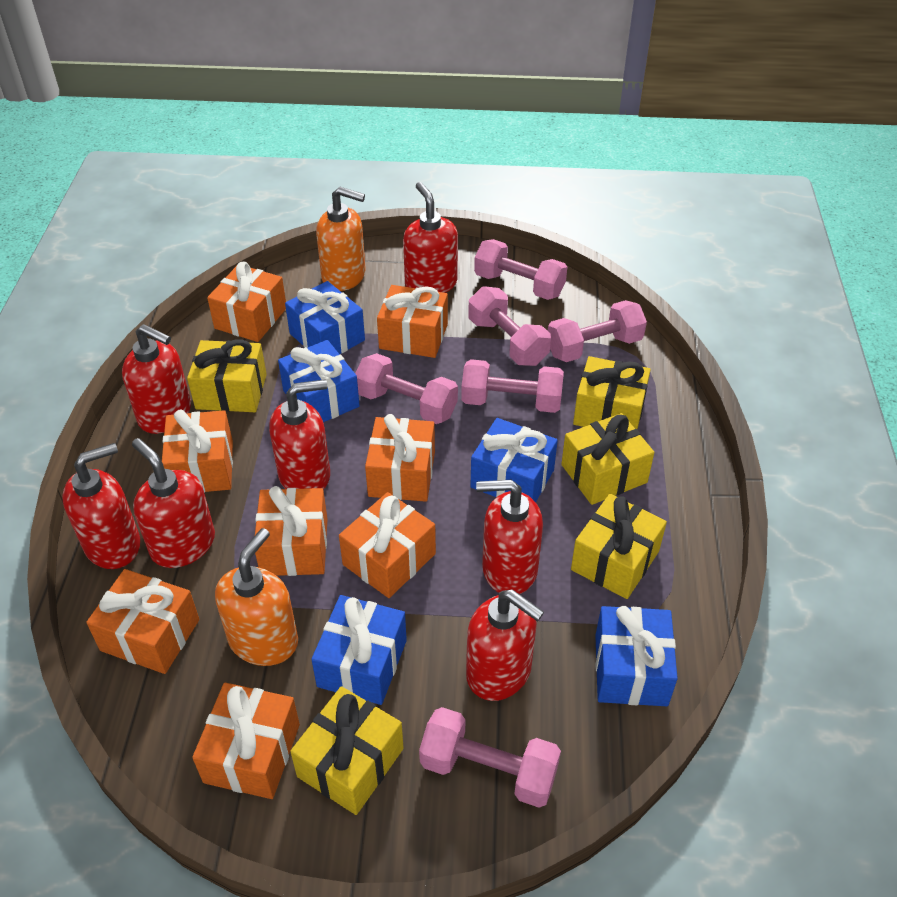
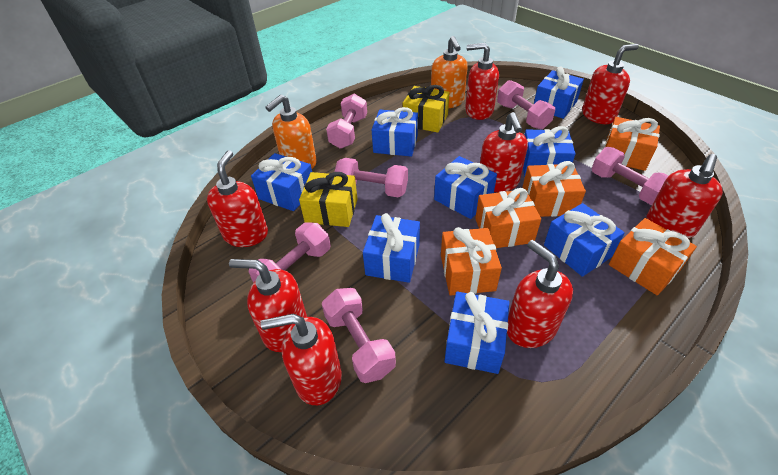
blue gift: [278,340,360,422] [285,281,365,354] [311,595,407,705] [470,418,558,502] [595,606,678,706] = 5 -> [251,153,312,211] [363,213,420,283] [372,107,418,157] [434,156,497,219] [444,292,509,374] [523,126,576,176] [533,66,584,119] [544,203,625,277] = 8
orange gift: [86,569,199,674] [162,410,233,493] [192,683,300,799] [207,262,286,342] [255,486,328,576] [339,492,436,598] [365,414,435,502] [377,285,448,358] = 8 -> [441,227,502,296] [475,188,541,248] [522,161,586,217] [604,117,660,171] [609,218,697,295] = 5
red soap dispenser: [62,443,140,569] [122,324,191,434] [132,438,215,568] [269,379,330,490] [403,182,458,293] [466,590,544,701] [476,480,543,594] = 7 -> [207,150,268,247] [229,259,307,352] [260,314,342,405] [465,43,499,120] [480,112,528,192] [507,240,573,348] [582,44,639,124] [646,154,723,239] = 8
yellow gift: [187,339,267,412] [290,686,404,815] [561,413,654,505] [571,494,667,599] [573,356,651,429] = 5 -> [299,172,358,227] [403,85,450,133] = 2

